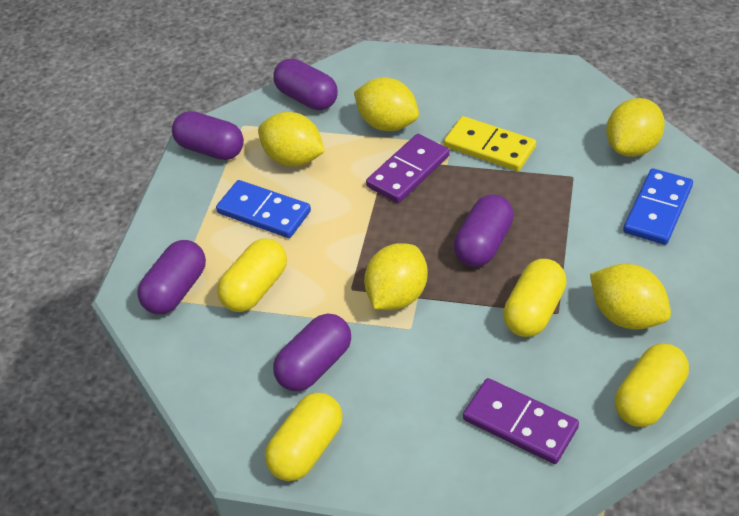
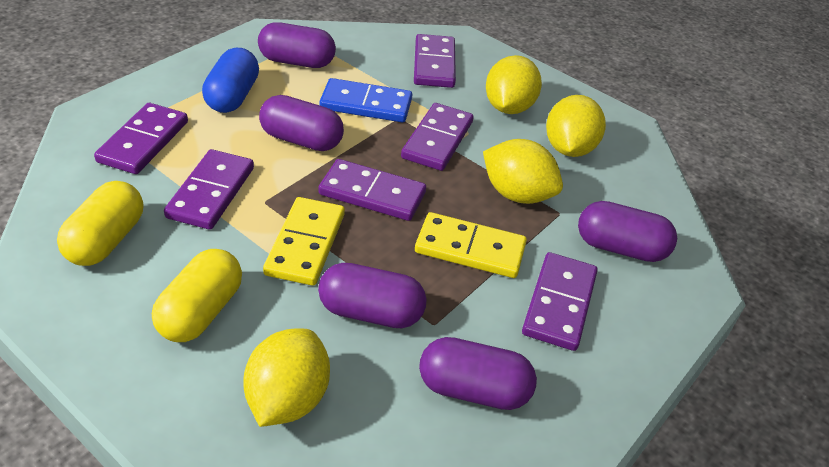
blue capsule: none = 0 -> [202,48,259,113] = 1
blue domino: [216,180,311,238] [623,168,693,245] = 2 -> [319,78,412,122] = 1
purple domino: [366,134,450,203] [463,378,579,464] = 2 -> [94,103,188,174] [164,149,254,230] [318,159,426,221] [401,103,474,171] [414,34,456,88] [522,252,598,351] = 6
yellow capsule: [217,239,287,312] [265,393,343,481] [503,259,567,337] [615,343,689,427] = 4 -> [57,181,143,266] [152,249,242,342] = 2
yellow domino: [444,116,536,171] = 1 -> [263,197,345,286] [415,212,527,278] = 2
yellow lemon: [258,112,325,166] [354,77,419,131] [364,243,428,310] [590,264,671,330] [606,98,665,157] = 5 -> [243,329,330,427] [483,139,563,204] [486,55,542,114] [546,95,606,157] = 4

